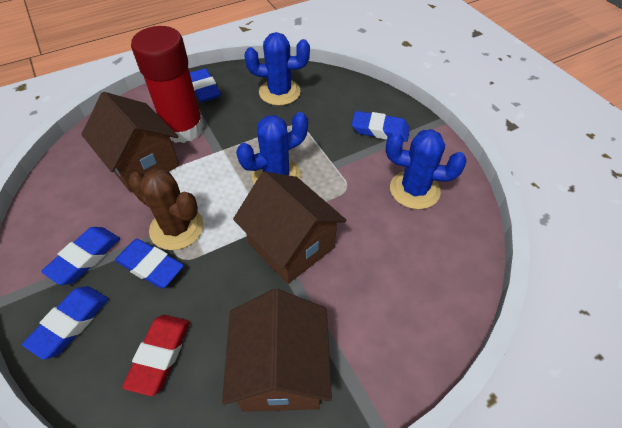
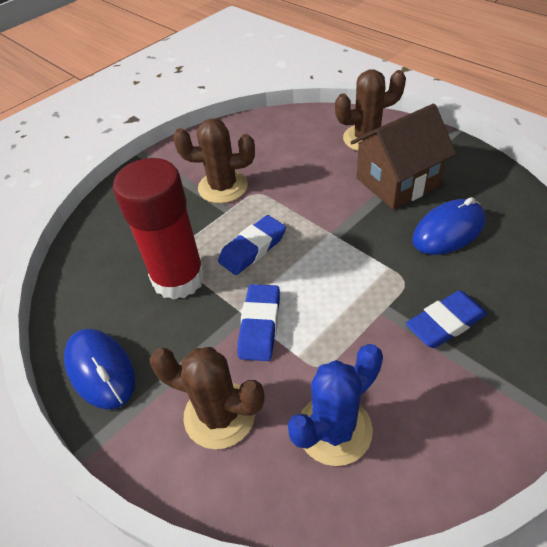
blue cactus: [236,112,308,184] [244,32,310,106] [386,129,466,209] = 3 -> [288,344,383,466] = 1
blue eraser: [22,286,108,360] [41,227,120,285] [115,239,184,288] [190,68,221,102] [352,111,410,142] = 5 -> [218,215,286,275] [238,284,280,361] [406,290,487,348] = 3
blue mouse: none = 0 -> [64,329,135,409] [412,197,486,255] = 2
brown cactus: [128,168,204,250] = 1 -> [149,347,265,449] [173,118,255,203] [335,69,406,151] = 3
brown house: [81,92,179,192] [222,289,332,412] [233,171,346,284] = 3 -> [350,104,456,209] = 1
red eraser: [122,315,190,396] = 1 -> none = 0

